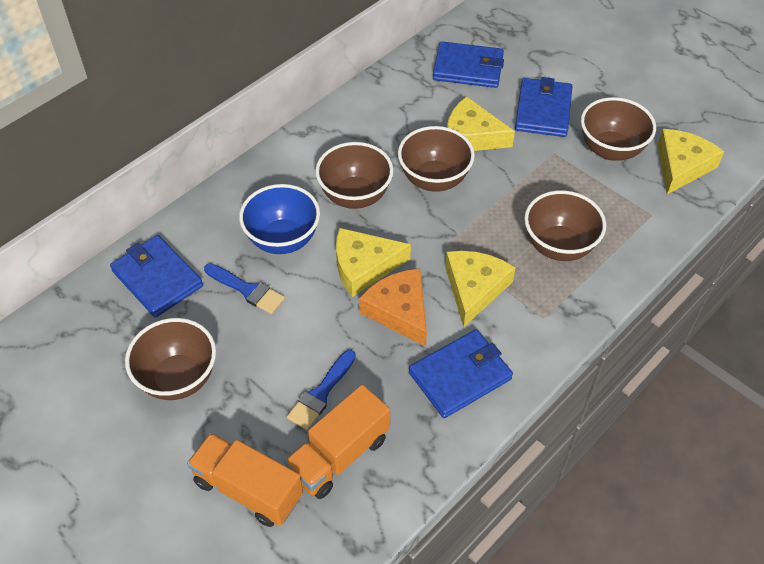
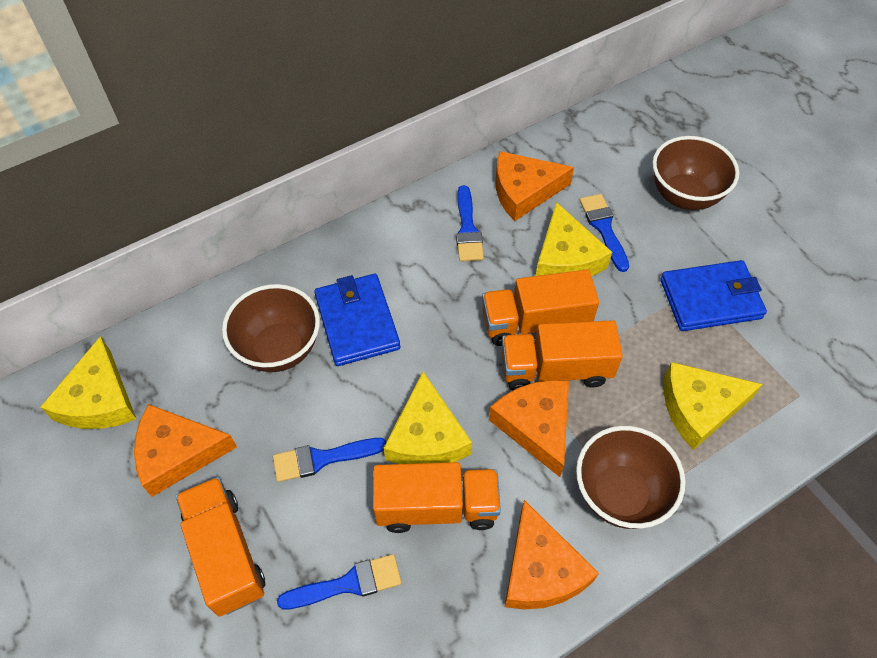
blue bowl: [239,184,320,254] = 1 -> none = 0
blue brush: [204,263,285,314] [287,350,356,430] = 2 -> [273,438,386,482] [277,554,402,610] [456,185,484,262] [580,194,629,272] = 4
blue wallet: [110,235,203,318] [409,329,513,418] [433,41,504,88] [515,77,572,137] = 4 -> [314,274,400,366] [660,260,767,331] = 2
brown bowl: [125,318,216,400] [315,142,393,209] [398,126,475,192] [524,190,606,261] [581,97,656,161] = 5 -> [222,284,320,372] [576,426,686,529] [653,136,739,210] = 3
orange cheese: [359,269,427,347] = 1 -> [134,404,237,497] [489,380,569,477] [496,151,574,221] [505,500,599,610] = 4
orange truck: [187,433,303,527] [284,385,390,499] = 2 -> [176,477,265,617] [373,462,501,533] [482,269,599,346] [502,320,623,391] = 4

